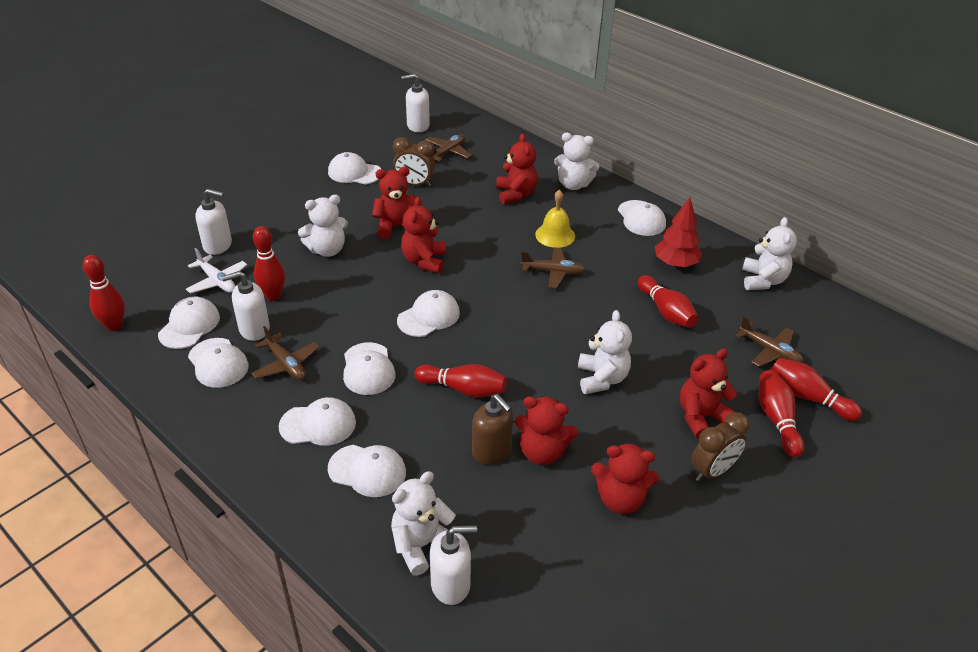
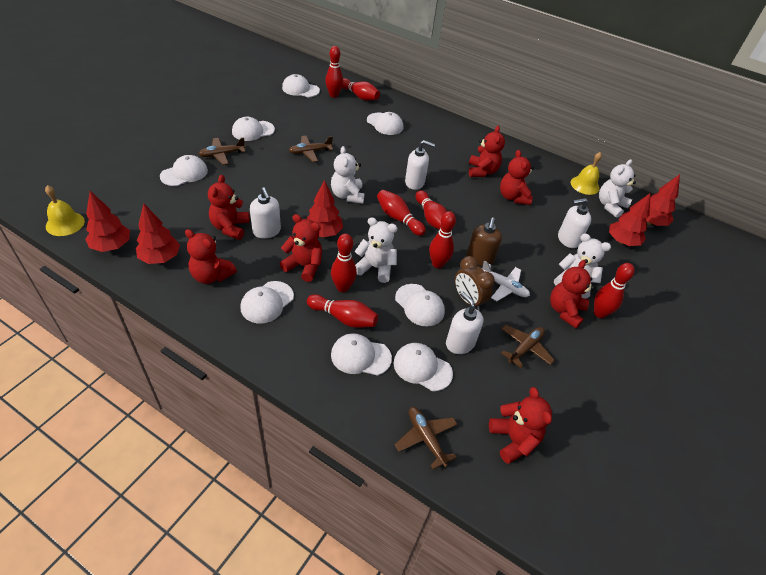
brown clock: [393,137,435,187] [691,412,750,482] = 2 -> [455,256,495,311] = 1
red bowling pin: [83,255,125,331] [253,226,285,301] [414,364,507,398] [638,275,698,328] [759,370,804,457] [771,358,862,421] = 6 -> [307,294,378,328] [325,46,343,98] [331,234,357,292] [342,78,380,101] [377,190,426,236] [416,190,447,230] [429,211,456,268] [594,263,634,318] = 8
red teddy bear: [372,167,416,239] [401,197,446,273] [496,133,537,204] [515,396,578,465] [591,443,659,514] [680,348,737,439] = 6 -> [185,229,237,284] [208,175,249,240] [280,214,322,282] [469,126,505,177] [489,387,552,464] [500,150,534,205] [550,260,594,328] = 7
red tree: [655,198,702,267] = 1 -> [85,191,130,252] [136,203,180,264] [307,180,343,237] [609,193,651,246] [646,174,680,226] = 5
white teddy bear: [298,194,348,257] [391,471,455,576] [554,133,599,190] [578,310,632,394] [742,217,797,290] = 5 -> [331,146,365,204] [354,217,398,283] [554,233,611,299] [599,159,636,218] = 4
yellow bell: [535,190,575,248] = 1 -> [45,185,85,236] [571,152,602,195] = 2

